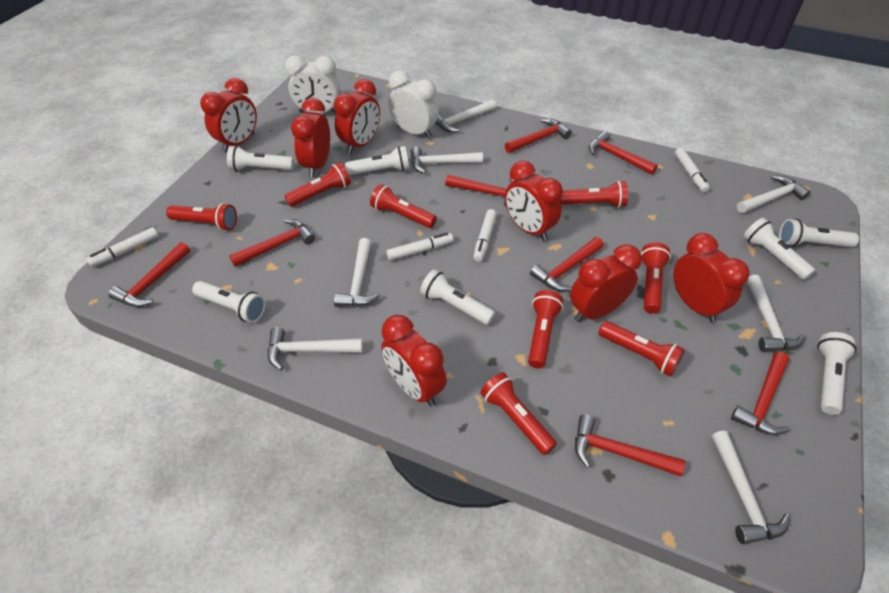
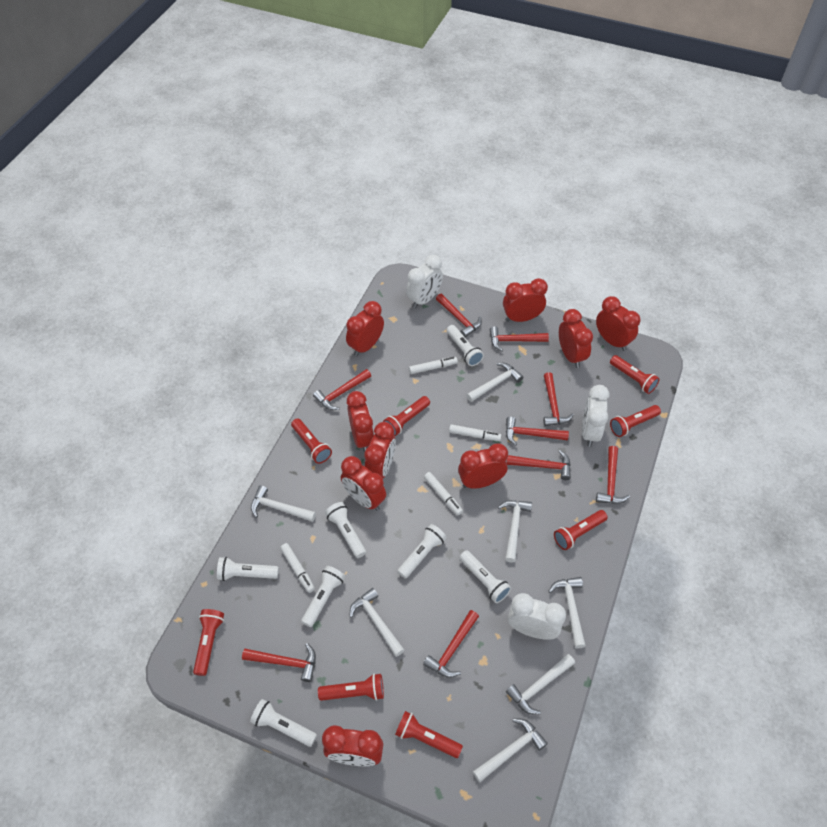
red clock: [200,78,257,152] [291,98,330,177] [334,79,380,154] [381,315,447,407] [505,161,563,241] [570,244,642,322] [673,233,750,323] = 7 -> [322,725,383,766] [341,456,386,511] [346,301,384,356] [347,391,374,453] [364,422,396,478] [458,443,508,489] [503,278,548,322] [559,309,593,368] [596,296,641,351] = 9
red hammer: [108,242,190,307] [229,219,315,267] [445,175,514,206] [505,119,572,153] [530,237,604,291] [575,414,685,476] [589,131,658,175] [731,352,790,435] = 8 -> [242,643,316,682] [313,369,371,410] [423,610,479,678] [436,294,482,338] [490,326,549,352] [506,417,569,446] [506,450,571,480] [543,372,574,426] [596,446,630,504] = 9
white clock: [285,55,340,114] [388,70,439,139] = 2 -> [406,255,443,309] [508,593,566,640] [582,385,609,447] = 3

